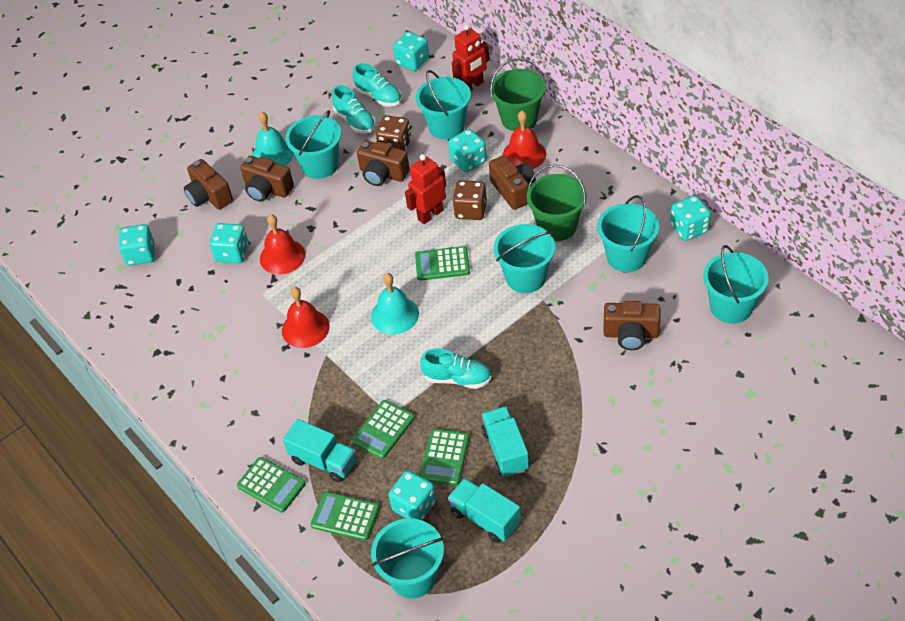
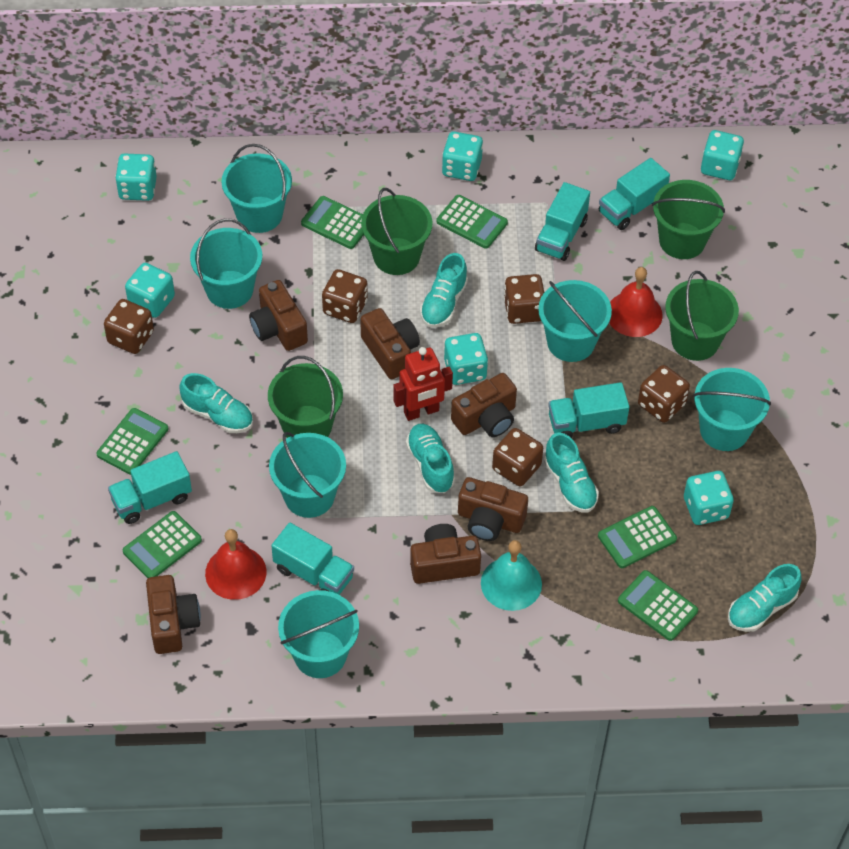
brown camera: [184,159,233,210] [240,156,294,202] [357,140,410,186] [489,155,536,210] [603,301,661,350] = 5 -> [146,575,201,654] [249,280,308,351] [360,308,420,379] [410,524,481,584] [451,373,517,437] [458,477,528,541] = 6
brown dice: [376,115,411,151] [453,180,487,220] = 2 -> [104,299,154,354] [322,269,368,323] [492,428,543,486] [504,274,544,324] [638,365,690,423] = 5
green bucket: [490,58,546,131] [527,164,587,241] = 2 -> [268,356,343,438] [361,188,432,275] [652,180,725,259] [665,271,739,361] = 4
green calculator: [237,457,306,513] [311,492,380,541] [352,400,415,459] [415,246,470,281] [420,429,469,485] = 5 -> [96,408,168,475] [123,511,202,578] [301,196,364,249] [436,195,508,249] [598,506,677,568] [618,570,698,641] = 6
red bell: [260,214,305,274] [282,287,330,348] [503,111,546,169] = 3 -> [205,529,267,600] [609,267,663,337] = 2
red robot: [405,154,446,224] [452,24,490,91] = 2 -> [393,347,453,421] = 1
turquoise bell: [252,111,294,166] [371,273,419,334] = 2 -> [481,540,542,611] = 1
turquoise shoe: [332,85,376,133] [353,63,402,107] [420,348,491,389] = 3 -> [179,373,253,433] [406,424,455,493] [420,253,468,328] [544,432,599,513] [728,564,802,632] = 5
turquoise truck: [283,419,356,483] [448,478,521,543] [481,406,529,477] = 3 -> [108,451,192,524] [271,523,354,595] [535,182,590,261] [548,382,629,438] [599,158,670,230] = 5

